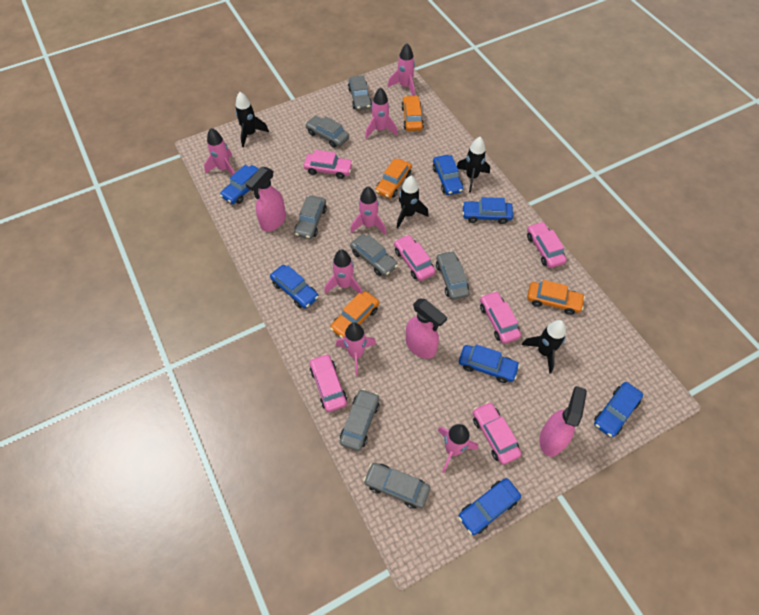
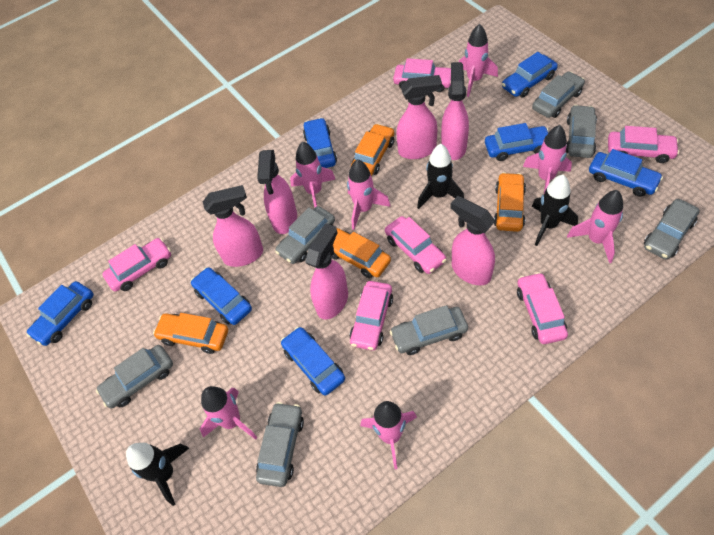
black rocket: [235,92,269,147] [397,176,429,228] [457,137,490,192] [522,320,566,373] = 4 -> [126,443,189,506] [417,144,464,209] [532,175,578,246] = 3
pink spray bottle: [245,167,286,232] [406,298,447,359] [540,386,587,457] = 3 -> [203,185,263,267] [257,150,297,234] [305,223,348,320] [397,75,442,159] [441,62,469,160] [450,196,495,285] = 6

